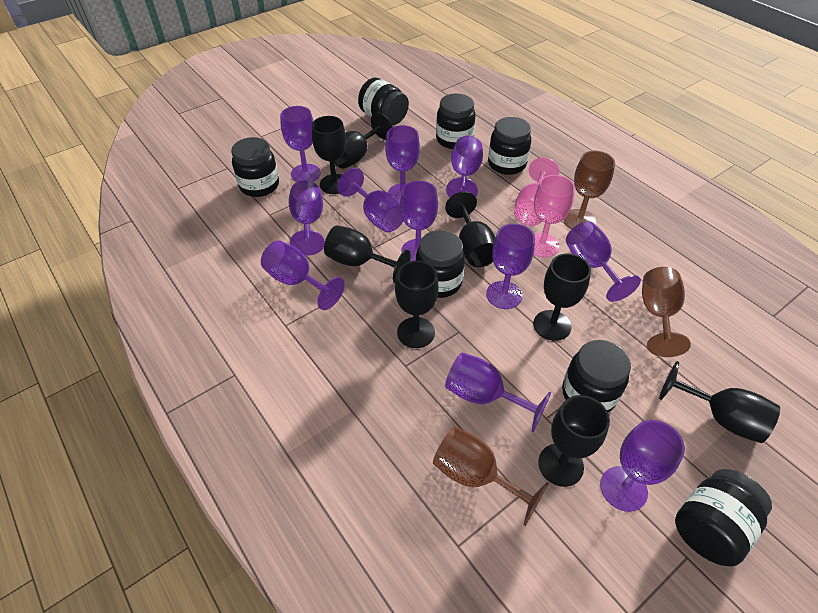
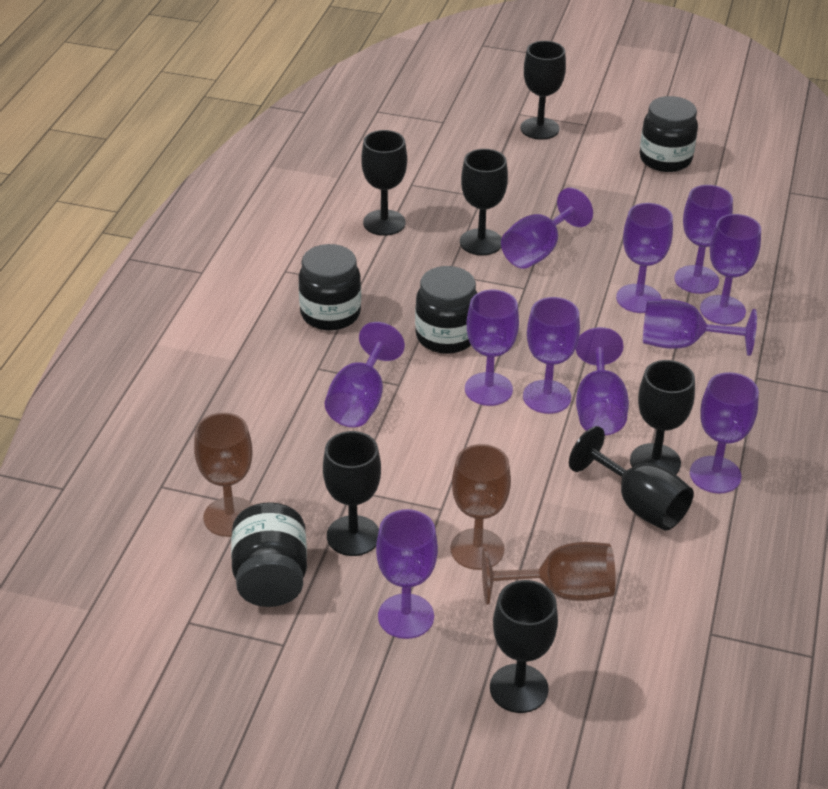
black goblet: [312,116,346,194] [324,225,410,283] [334,112,392,169] [395,261,439,348] [445,191,495,267] [533,253,591,341] [538,395,610,487] [659,361,780,443] = 8 -> [323,431,381,556] [361,130,407,236] [460,149,508,255] [490,580,558,713] [521,41,566,140] [569,426,694,531] [630,360,695,474] = 7
black jar: [231,137,279,197] [358,77,409,125] [415,230,465,298] [436,93,475,149] [488,117,531,175] [562,340,631,413] [675,469,772,566] = 7 -> [231,502,307,607] [299,244,361,331] [415,266,477,354] [640,96,698,172] = 4
pink goblet: [514,157,560,226] [534,175,575,257] = 2 -> none = 0

